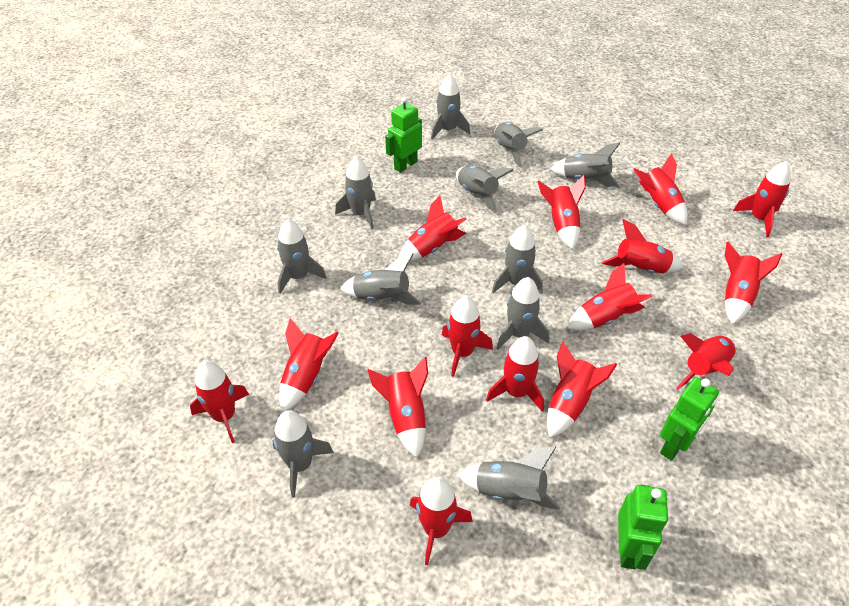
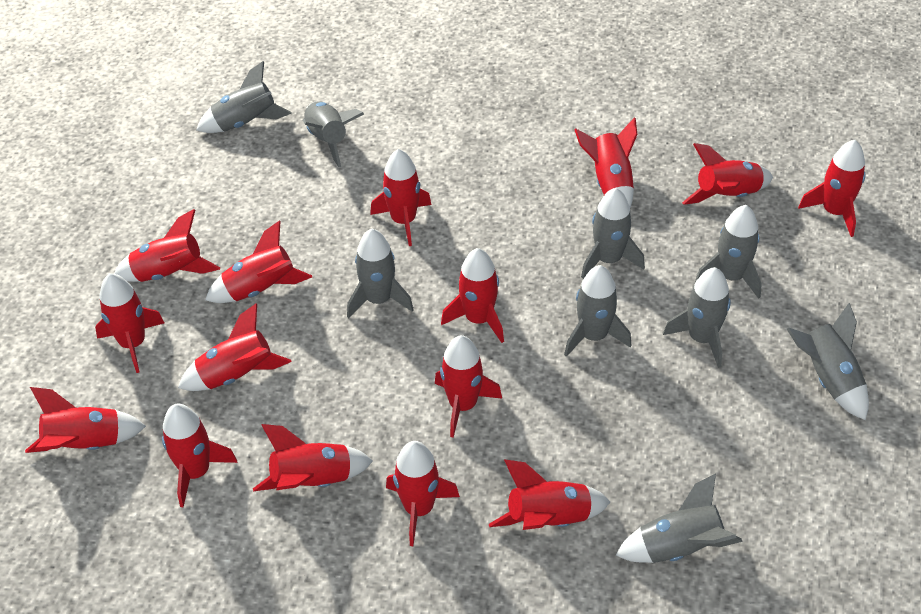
green robot: [385,97,422,173] [618,485,668,570] [660,377,719,461] = 3 -> none = 0
grey rocket: [272,410,334,498] [277,219,327,294] [335,156,376,229] [340,253,421,305] [431,74,470,140] [456,165,513,213] [458,447,560,510] [492,225,543,294] [494,122,543,167] [496,277,549,350] [550,142,620,188] = 11 -> [196,61,292,133] [303,101,364,167] [347,229,414,318] [564,265,631,357] [581,188,645,278] [616,474,743,563] [663,267,731,368] [695,205,762,299] [787,303,869,420] = 9

